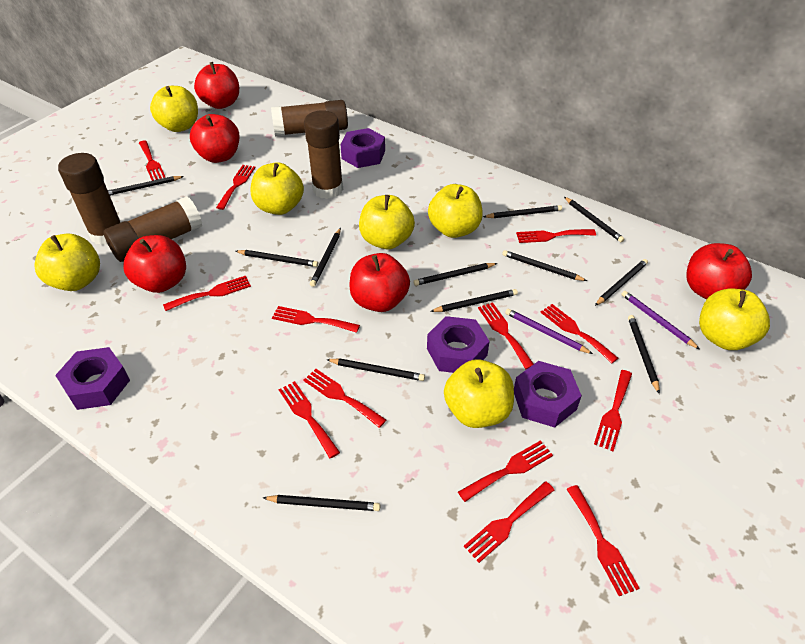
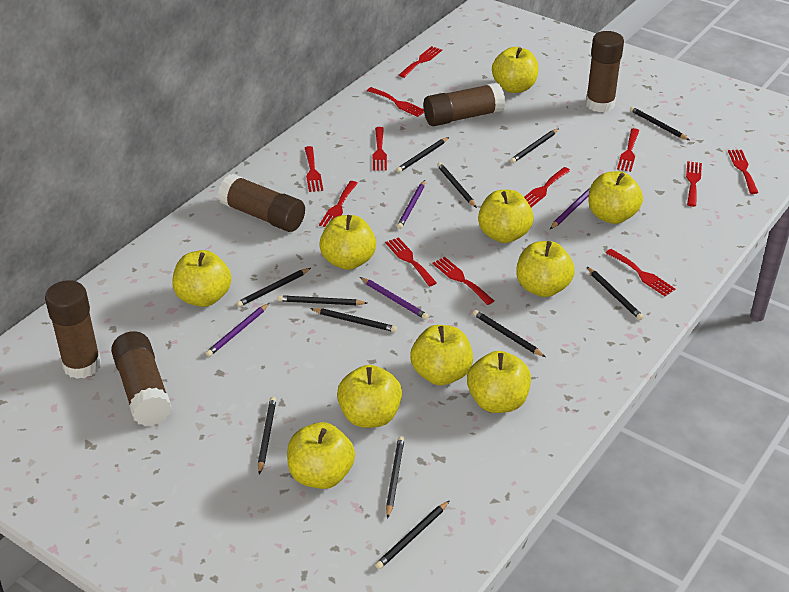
brown glue stick: [58,153,121,245] [103,196,202,262] [271,100,348,136] [304,110,343,199] = 4 -> [45,280,101,379] [111,331,172,426] [218,174,305,232] [423,83,505,126] [586,31,624,112] = 5
purple nut: [55,347,130,410] [340,128,385,168] [427,316,490,373] [514,361,582,427] = 4 -> none = 0
purple pencil: [505,309,593,354] [621,291,700,350] = 2 -> [206,303,269,357] [360,277,428,320] [397,180,425,229] [550,188,590,229] = 4
red apple: [123,235,186,293] [190,114,239,163] [194,62,239,109] [349,253,410,312] [686,243,752,299] = 5 -> none = 0
red fork: [139,140,165,181] [163,276,251,311] [216,165,255,210] [272,306,360,333] [278,381,340,458] [303,369,386,428] [458,440,553,502] [464,481,554,563] [478,302,533,369] [516,229,596,243] [540,304,618,363] [567,485,640,596] [594,370,632,451] = 13 -> [305,146,323,192] [319,181,358,227] [367,87,424,117] [373,127,387,171] [385,237,437,287] [399,46,442,78] [433,257,494,305] [524,167,571,207] [606,249,675,296] [617,128,639,172] [686,161,702,207] [728,150,758,194] = 12
yellow apple: [35,234,100,291] [150,86,198,132] [250,162,304,215] [359,195,415,249] [428,184,483,238] [444,359,514,428] [699,288,770,350] = 7 -> [173,250,231,307] [287,422,355,489] [319,215,376,270] [337,365,402,428] [410,325,473,385] [467,351,531,413] [478,190,533,243] [492,47,539,93] [516,241,575,297] [588,171,643,224] = 10

